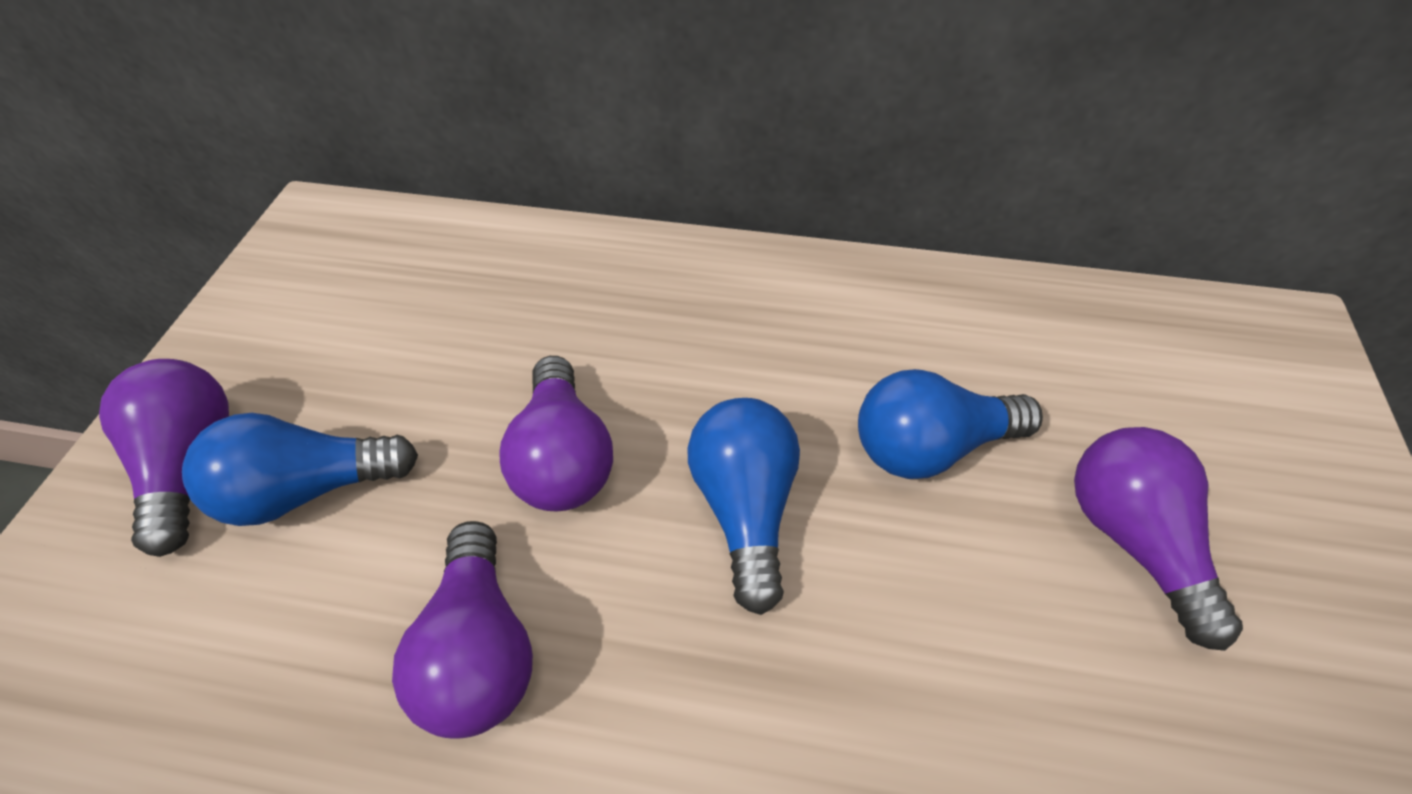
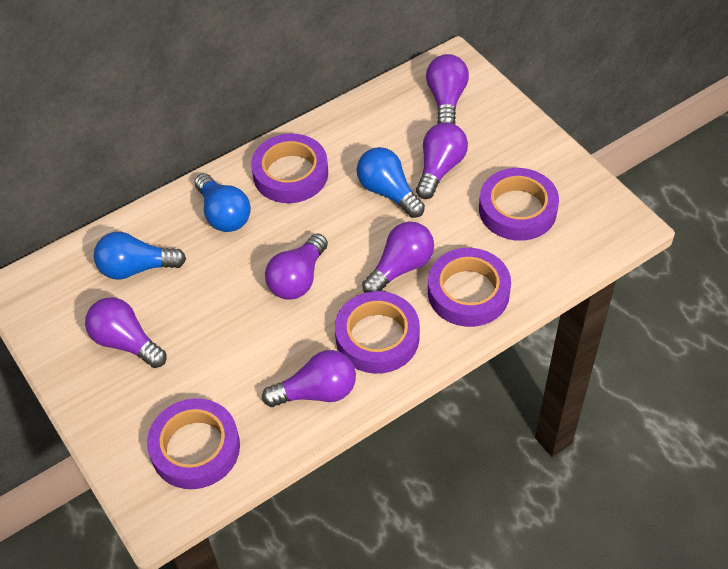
purple light bulb: [99,359,229,557] [392,521,533,739] [499,356,613,512] [1074,427,1243,651] = 4 -> [85,297,167,368] [262,350,356,407] [265,233,328,300] [362,222,434,293] [416,122,468,199] [426,54,469,124] = 6
purple tape: none = 0 -> [147,398,240,489] [251,133,328,203] [335,291,420,374] [428,248,511,327] [479,168,559,241] = 5

